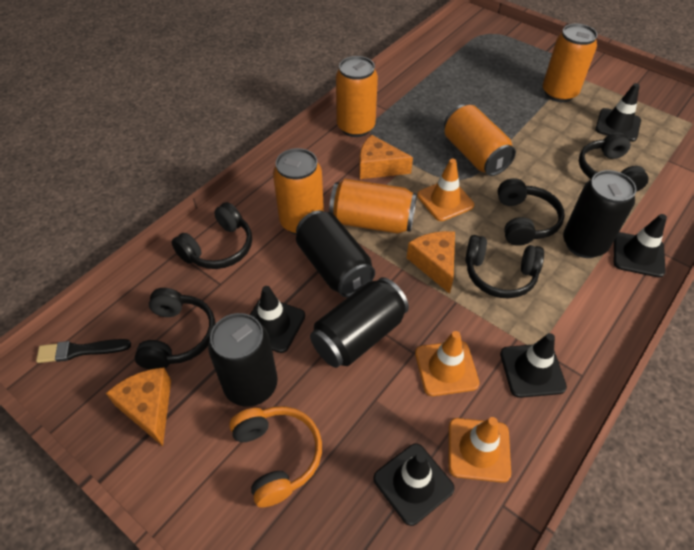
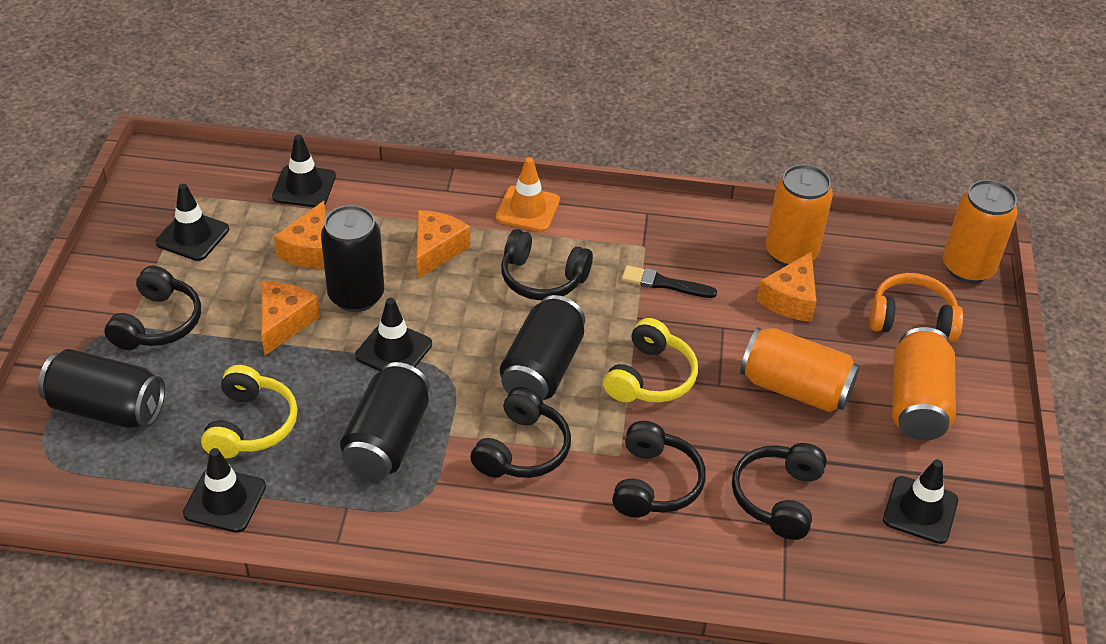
orange can: [273,148,324,235] [329,179,417,234] [336,56,378,137] [444,104,516,176] [543,24,597,102] = 5 -> [740,327,860,412] [766,164,833,266] [892,327,956,440] [943,180,1018,283] = 4
orange cheese: [106,367,171,446] [359,135,413,179] [407,231,455,294] = 3 -> [261,282,320,355] [274,201,326,269] [416,210,470,279] [757,252,817,322] = 4
orange traffic cone: [415,331,479,396] [417,159,474,221] [449,417,511,483] = 3 -> [496,157,560,232] = 1
yellow headphones: none = 0 -> [201,365,298,458] [604,318,698,402] = 2

